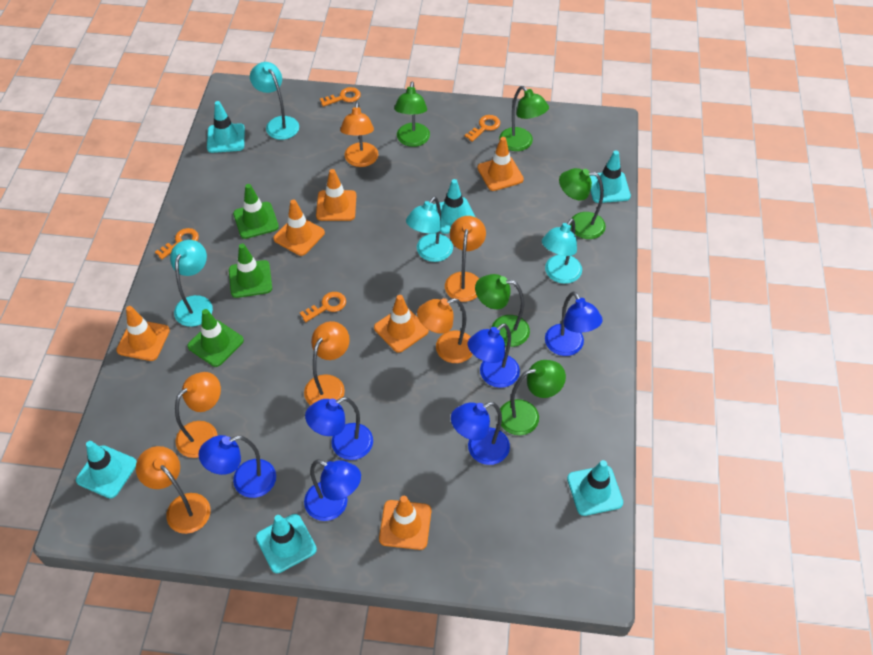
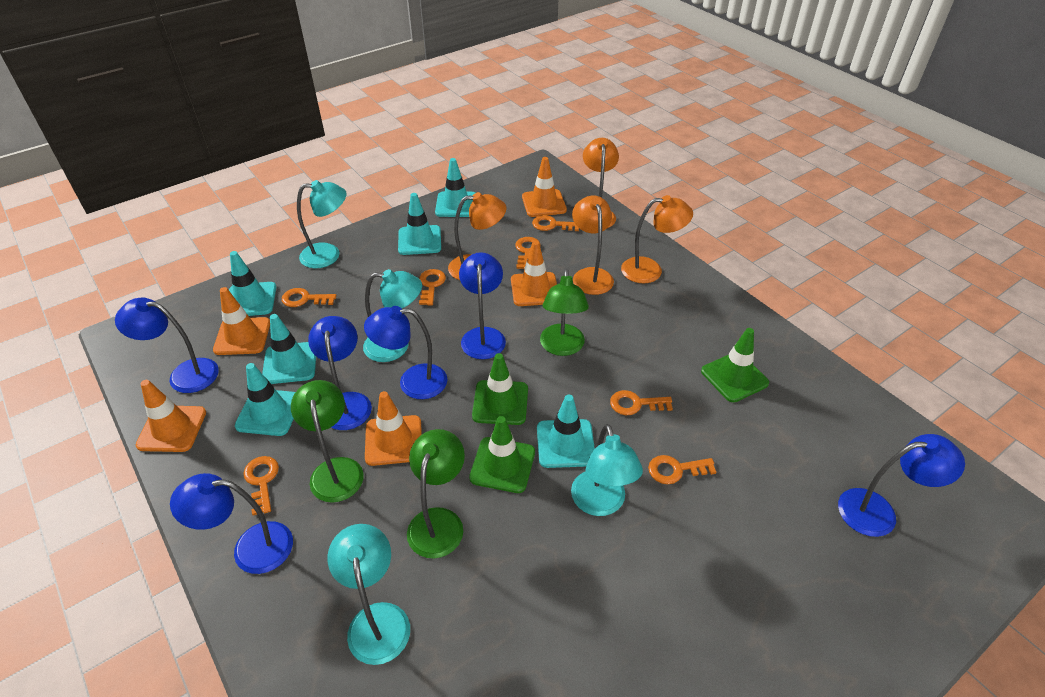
green lamp: [394,81,430,147] [475,274,530,347] [499,86,549,151] [500,360,566,435] [559,168,606,239] = 5 -> [291,380,364,503] [407,429,465,558] [540,269,589,356] = 3
orange key: [155,228,199,259] [300,292,346,322] [320,87,361,107] [464,115,500,142] = 4 -> [243,456,279,515] [282,288,336,307] [419,269,446,306] [515,237,540,269] [532,215,579,231] [610,390,673,415] [648,455,717,484] = 7
orange lamp: [136,446,211,534] [175,372,221,458] [304,321,350,405] [340,102,379,167] [417,298,473,363] [445,216,486,302] = 6 -> [448,192,506,280] [572,196,614,295] [583,138,619,228] [621,195,693,283] = 4
orange traffic cone: [116,306,170,361] [273,199,325,256] [316,169,356,221] [374,295,429,353] [379,496,431,550] [478,137,524,191] = 6 -> [136,380,206,452] [213,287,270,355] [365,391,422,466] [511,241,557,306] [522,157,567,217] = 5

